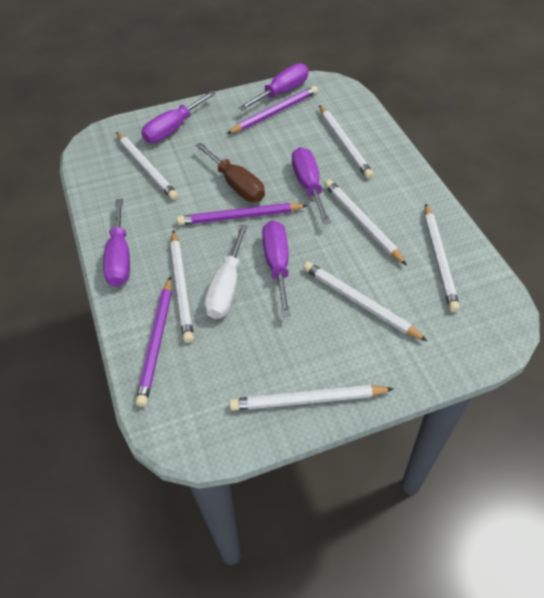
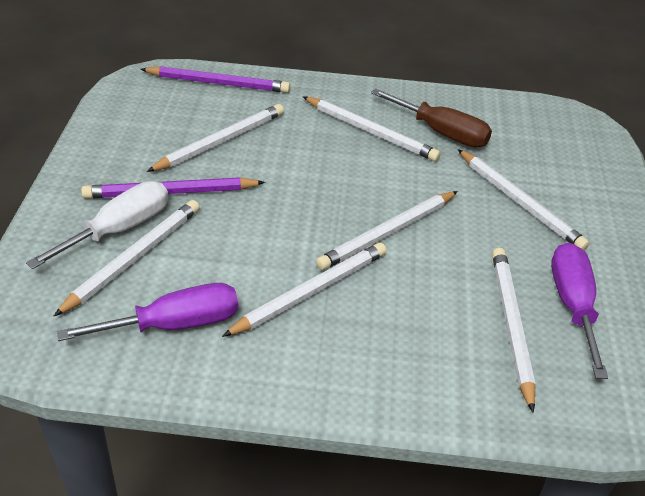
purple pencil: [135,276,172,407] [177,203,308,225] [226,86,318,134] = 3 -> [81,177,265,199] [141,66,290,93] = 2
purple screwdriver: [103,199,130,287] [141,91,216,143] [238,63,308,111] [262,220,291,317] [292,147,331,224] = 5 -> [57,283,238,341] [551,243,608,379] = 2

